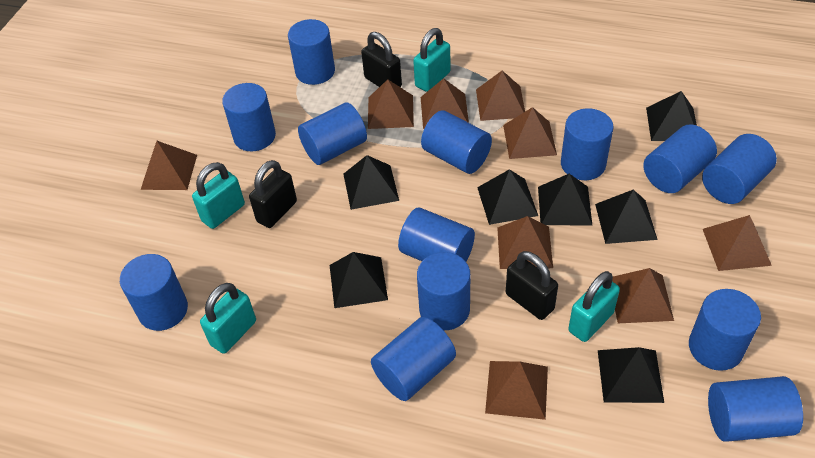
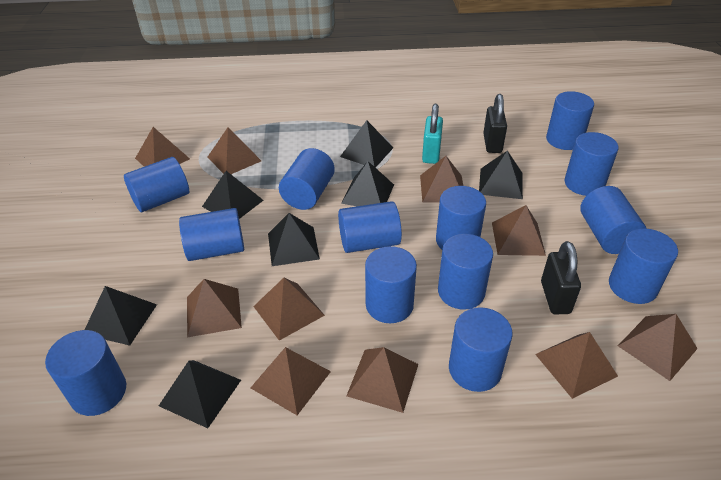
black padlock: [249,160,297,228] [361,32,402,87] [506,251,558,320] = 3 -> [483,94,507,153] [541,241,581,314] = 2
brown pyramid: [141,141,197,190] [368,79,414,129] [421,78,469,129] [476,70,525,121] [485,361,548,420] [497,216,553,269] [503,107,557,159] [612,268,674,323] [703,215,772,271] = 9 -> [135,127,190,167] [187,279,242,337] [207,127,261,174] [251,347,331,415] [253,278,325,341] [346,347,418,413] [420,156,463,202] [492,205,546,256] [535,332,618,399] [618,314,698,381] = 10
turquoise padlock: [192,162,245,229] [200,283,256,354] [413,28,451,92] [568,271,620,342] = 4 -> [422,104,443,164] = 1

